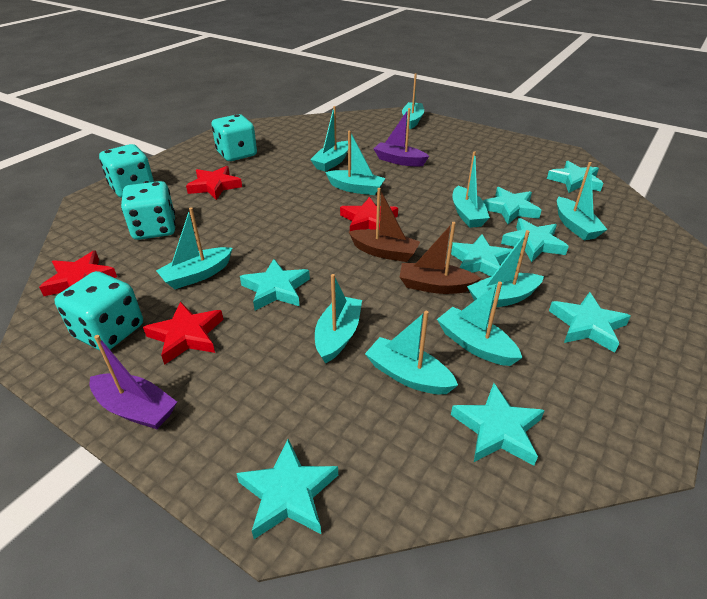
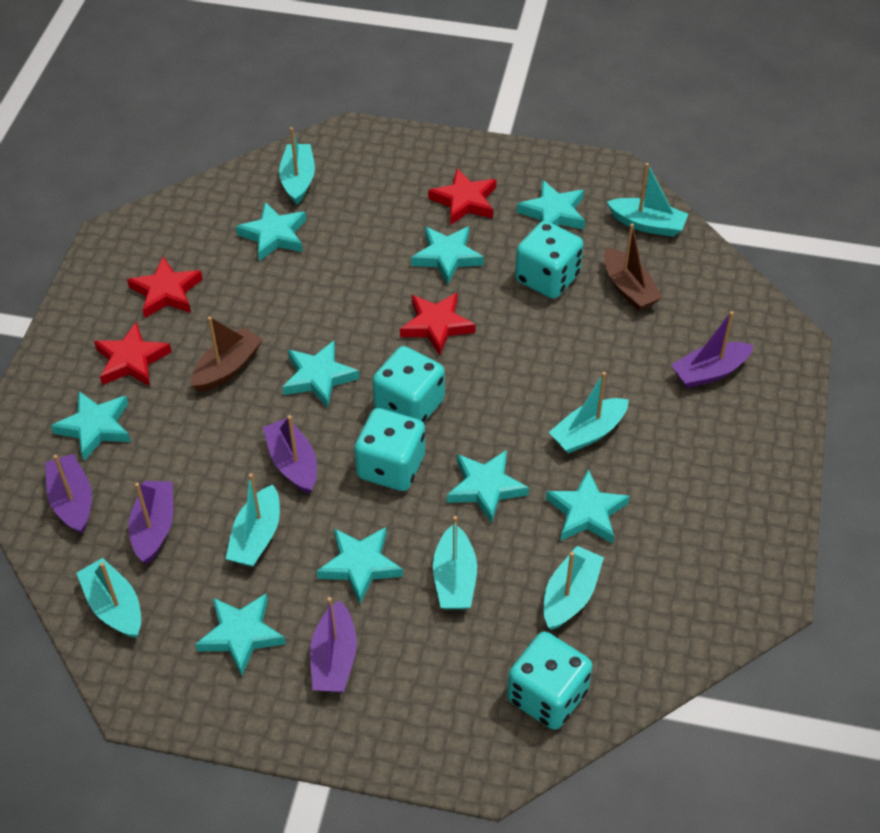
purple boat: [89,335,177,429] [374,108,429,167] = 2 -> [45,454,92,534] [128,481,173,564] [263,415,317,494] [310,597,357,692] [671,311,754,388] = 5
turquoise boat: [156,207,232,289] [310,106,348,172] [315,274,362,364] [325,131,386,195] [365,311,458,394] [402,73,424,129] [437,281,523,366] [452,151,490,228] [467,230,544,308] [557,162,608,240] = 10 -> [76,558,141,638] [226,473,280,567] [279,127,315,205] [433,516,477,609] [544,546,604,630] [549,372,629,454] [607,163,688,237] = 7
turquoise star: [236,439,338,539] [240,259,310,310] [451,234,512,276] [451,383,545,466] [483,187,542,224] [501,218,569,262] [547,161,604,193] [549,292,631,353] = 8 -> [51,391,131,461] [195,593,286,676] [236,202,306,261] [283,341,360,408] [317,527,403,604] [411,227,484,285] [447,450,529,524] [517,180,585,229] [546,469,630,544] = 9

